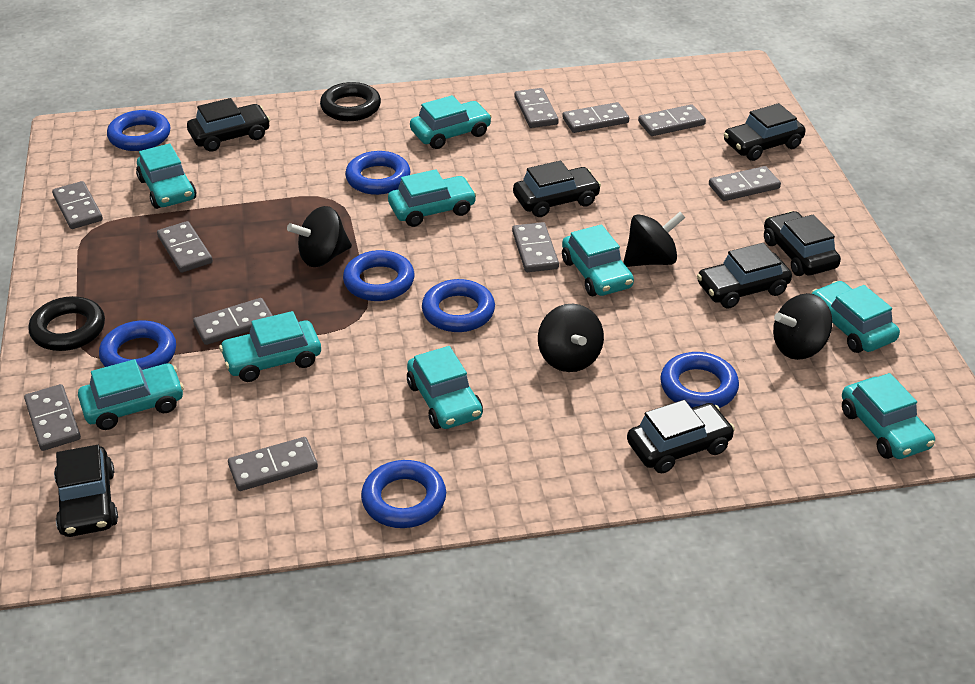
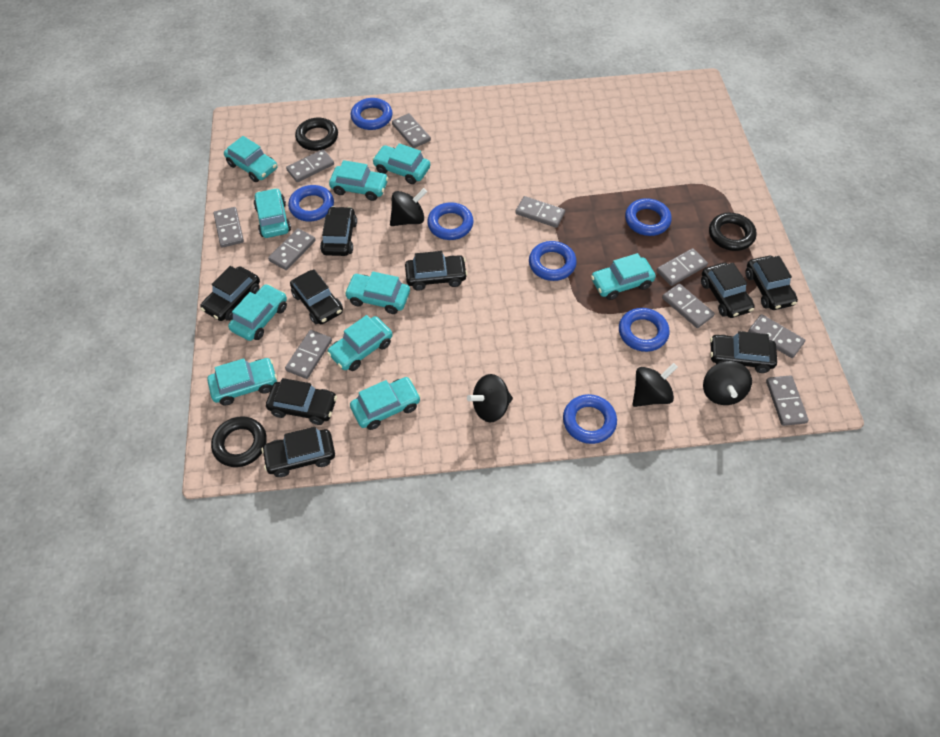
black car: [54,445,118,537] [187,98,270,152] [513,161,601,217] [627,400,735,473] [697,243,792,309] [724,103,806,161] [764,211,841,276] = 7 -> [200,266,260,321] [261,427,335,477] [266,378,337,425] [290,269,343,324] [320,206,357,256] [405,251,468,291] [701,263,755,318] [710,331,777,373] [745,256,798,310] = 9
black ring: [28,296,105,351] [320,82,381,121] = 2 -> [211,416,267,467] [295,118,338,151] [709,213,757,251] = 3
turquoise car: [78,359,184,430] [136,143,196,209] [219,311,321,382] [388,169,477,227] [407,346,483,429] [410,95,492,149] [562,224,634,296] [811,281,900,353] [842,373,935,459] = 9 -> [207,358,277,405] [224,136,277,182] [228,284,287,341] [254,188,291,238] [327,315,393,371] [329,160,389,201] [344,271,410,314] [350,377,421,430] [372,143,430,184] [591,253,656,300] = 10

